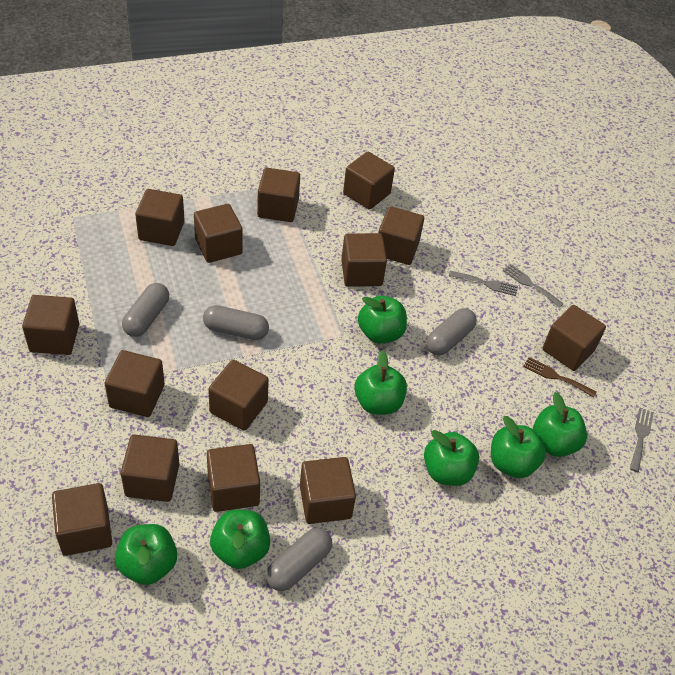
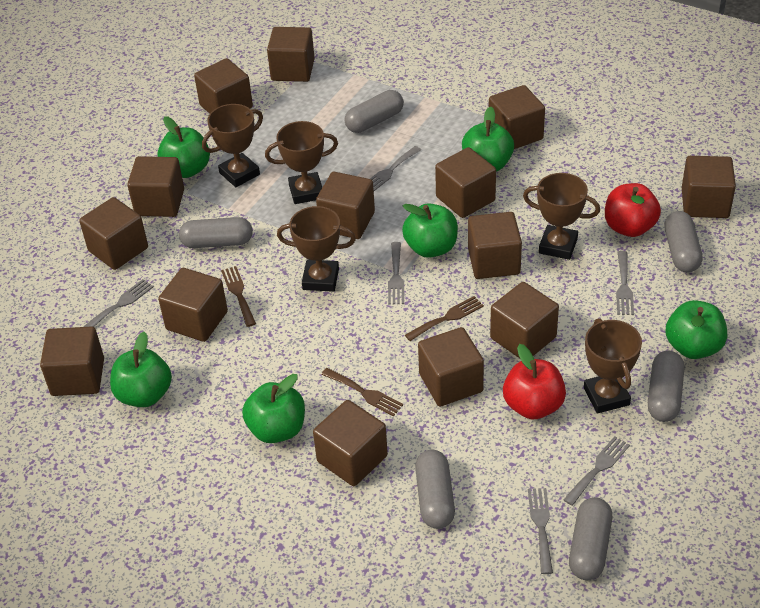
brown fork: [523,357,597,398] = 1 -> [221,266,256,327] [321,368,403,417] [405,296,484,341] = 3
brown trophy: none = 0 -> [202,104,263,187] [265,121,338,204] [277,206,356,292] [523,173,600,260] [584,318,642,414] = 5
green apple: [115,524,177,585] [210,510,270,569] [354,350,407,415] [358,296,407,344] [424,430,479,486] [491,416,546,478] [533,392,587,457] = 7 -> [110,332,172,407] [158,116,210,178] [242,374,305,443] [402,203,458,258] [462,106,514,172] [665,300,727,359] = 6
grey capsule: [122,283,169,337] [203,305,269,340] [266,528,332,591] [426,308,477,355] = 4 -> [179,217,253,248] [344,90,404,133] [415,450,455,529] [569,497,612,580] [648,351,684,422] [664,211,703,272] = 6
grey fork: [449,271,518,296] [503,264,564,308] [630,408,654,472] = 3 -> [83,279,154,327] [370,146,421,191] [388,242,404,305] [528,488,553,574] [564,436,630,506] [616,251,634,315] = 6
red apple: none = 0 -> [503,344,566,420] [605,183,661,237] = 2

